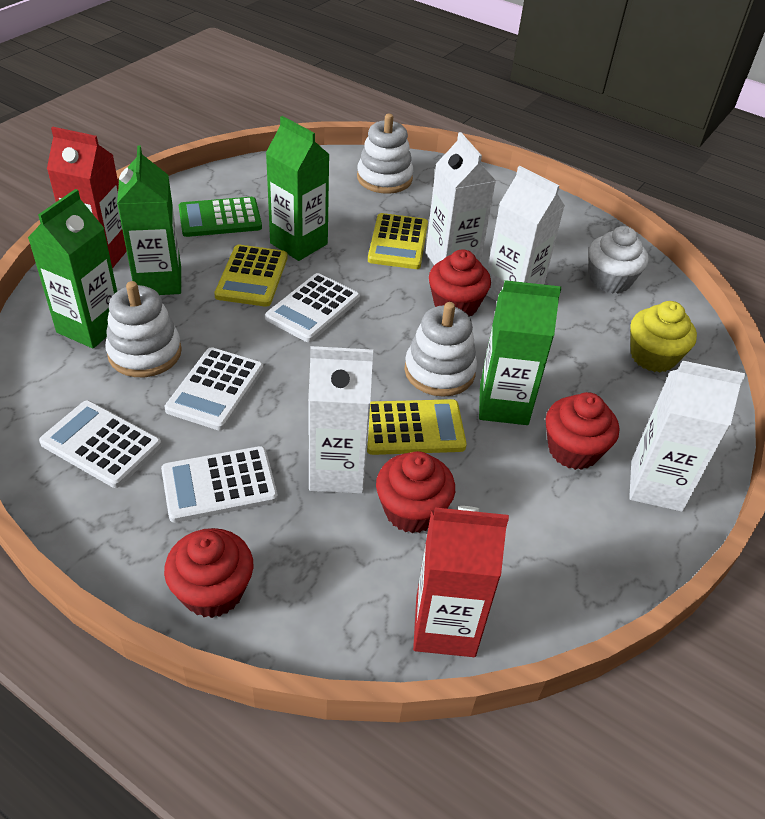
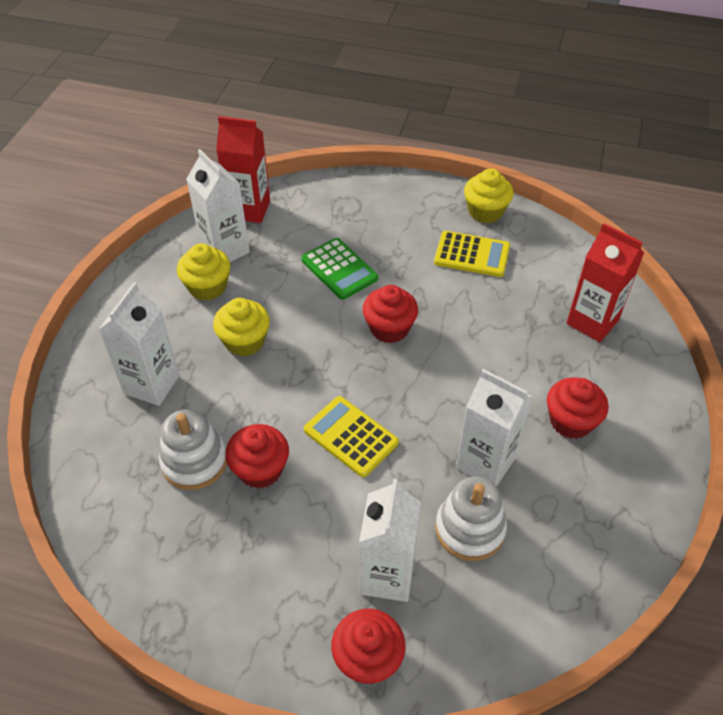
green carton: [28,189,117,349] [117,146,181,295] [266,116,330,261] [479,280,561,425] = 4 -> none = 0
white calculator: [39,401,162,488] [161,446,278,523] [165,347,264,430] [265,273,360,342] = 4 -> none = 0
white cupcake: [589,226,648,293] = 1 -> none = 0
white stacking toy: [105,281,182,377] [357,114,413,194] [404,302,477,397] = 3 -> [159,409,227,490] [435,477,507,561] = 2
yellow calculator: [214,245,288,307] [367,399,467,455] [368,213,428,269] = 3 -> [304,396,399,477] [434,231,510,277] = 2
yellow cupcake: [630,301,697,372] = 1 -> [177,243,231,301] [213,298,270,356] [464,168,513,223] = 3

